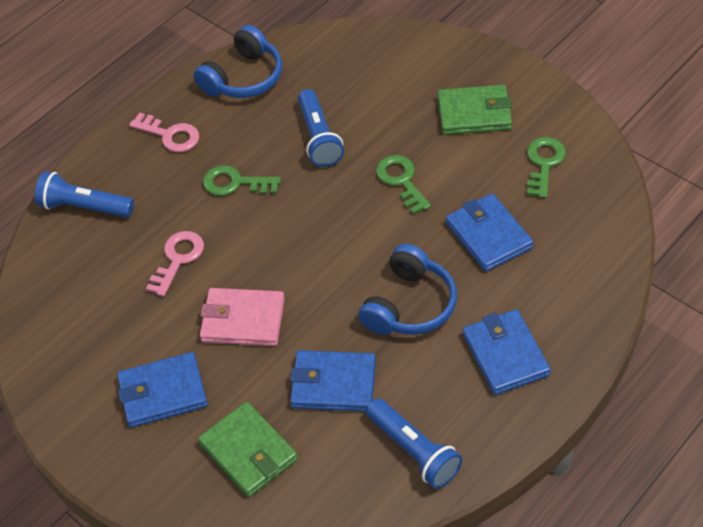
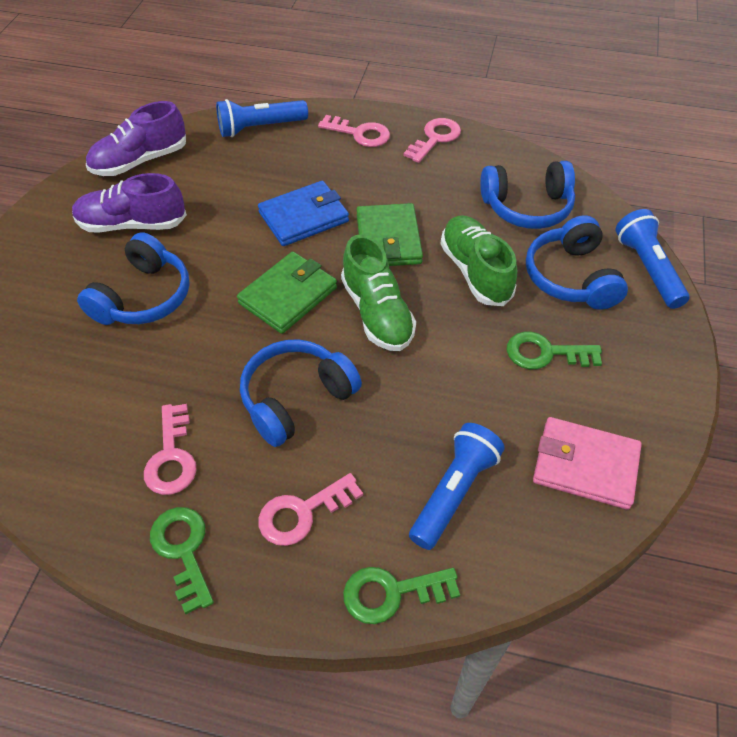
blue headphones: [194,25,282,98] [358,244,457,335] = 2 -> [77,232,190,325] [240,339,362,447] [480,161,575,229] [526,215,628,310] = 4
blue wallet: [117,352,208,428] [290,350,376,412] [446,194,534,272] [463,309,551,395] = 4 -> [258,181,349,246] = 1
green shoe: none = 0 -> [341,234,416,351] [440,215,517,306] = 2
pink key: [129,113,199,152] [146,231,204,297] = 2 -> [144,404,197,495] [258,473,363,546] [318,115,390,147] [404,118,461,163] = 4
purple shoe: none = 0 -> [72,173,187,232] [86,101,186,176] = 2

